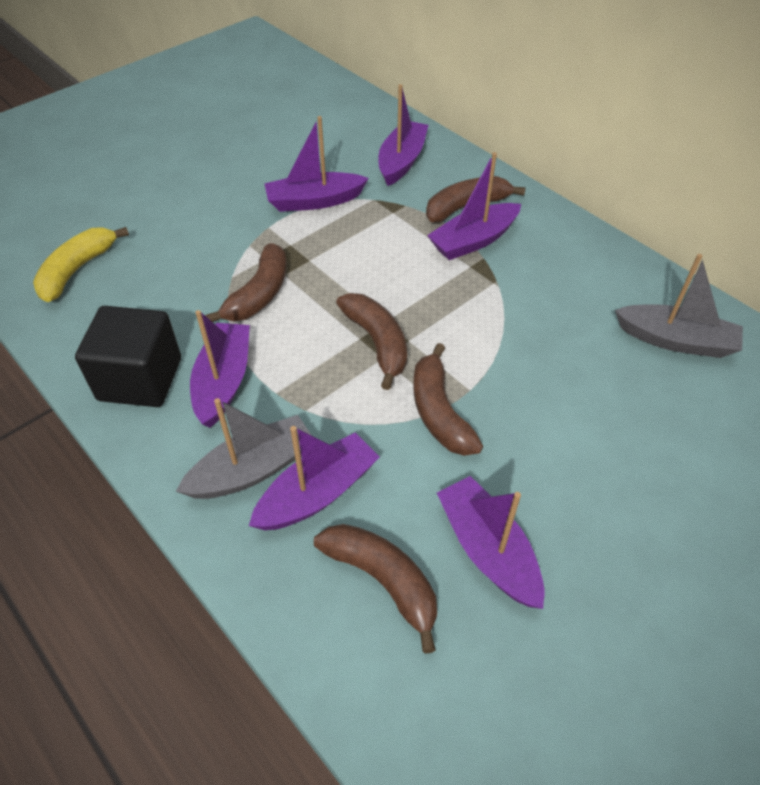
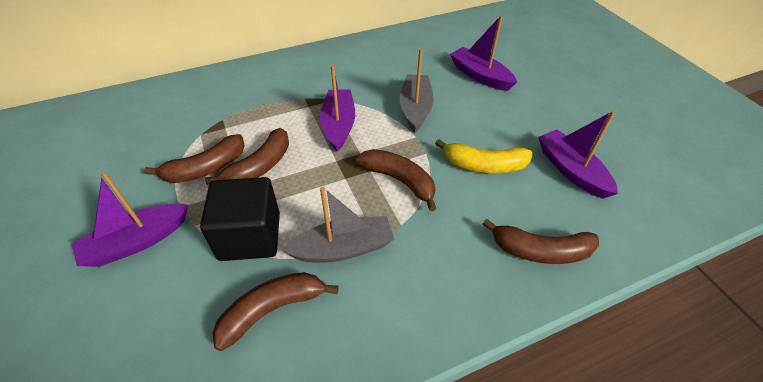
purple boat: [190,310,250,428] [249,426,379,530] [264,116,369,212] [378,84,428,186] [427,152,521,260] [437,476,545,609] = 6 -> [72,172,188,267] [320,65,355,152] [450,15,517,91] [538,111,618,199] = 4

